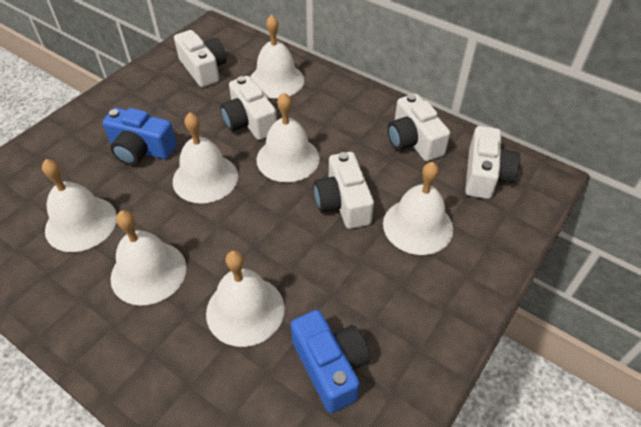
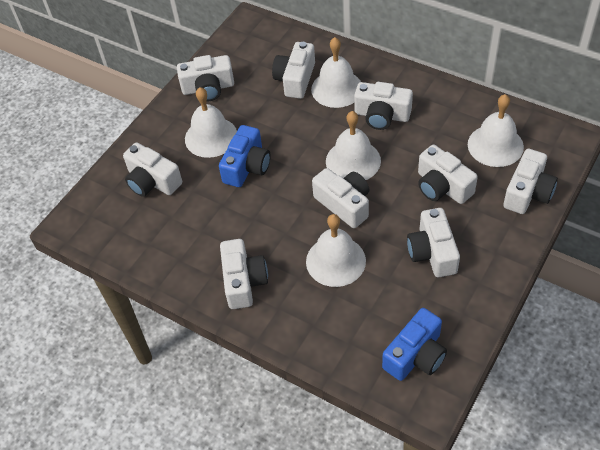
white bell: [42,159,117,252] [111,210,186,306] [173,112,238,203] [206,250,285,347] [250,15,304,99] [257,93,320,182] [383,162,453,255] = 7 -> [185,87,237,158] [306,214,366,287] [311,37,361,108] [326,111,381,180] [468,94,524,167] = 5
white camera: [174,30,227,87] [220,76,277,140] [314,152,374,229] [388,94,450,161] [465,126,520,199] = 5 -> [123,143,182,197] [177,55,234,102] [220,239,268,309] [272,42,315,99] [312,168,369,228] [354,82,413,130] [407,208,460,277] [418,145,478,204] [503,149,558,214] = 9

